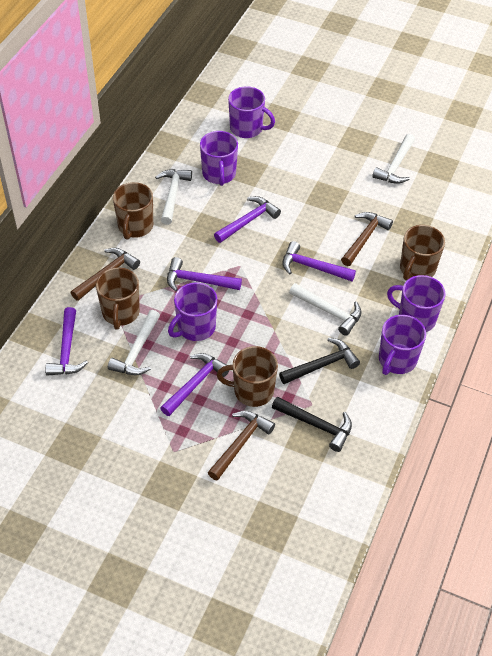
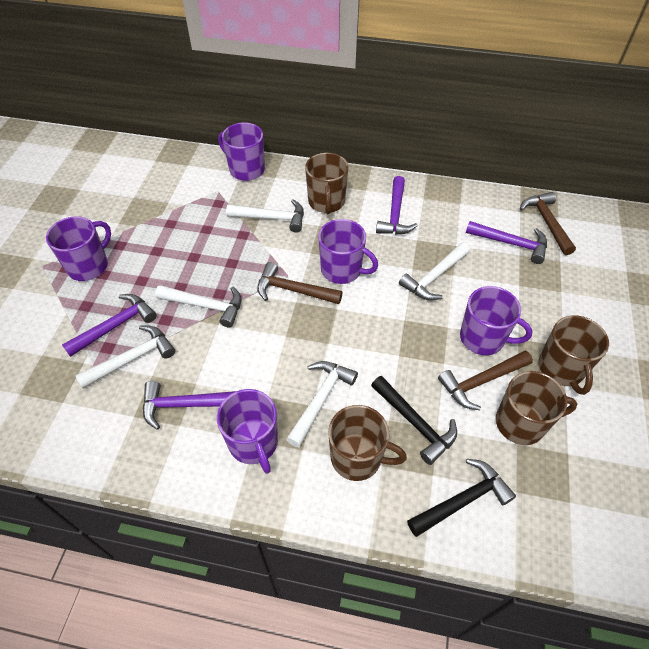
purple hammer: [45,307,88,376] [160,353,230,416] [167,257,242,291] [214,196,281,243] [282,241,356,281] = 5 -> [62,294,156,357] [143,381,236,430] [376,176,418,235] [466,221,547,264] = 4
white hammer: [108,310,160,375] [155,169,192,225] [289,283,362,336] [372,134,415,184] = 4 -> [75,325,175,388] [155,285,241,327] [226,199,304,233] [286,361,358,447] [399,242,470,300] = 5

